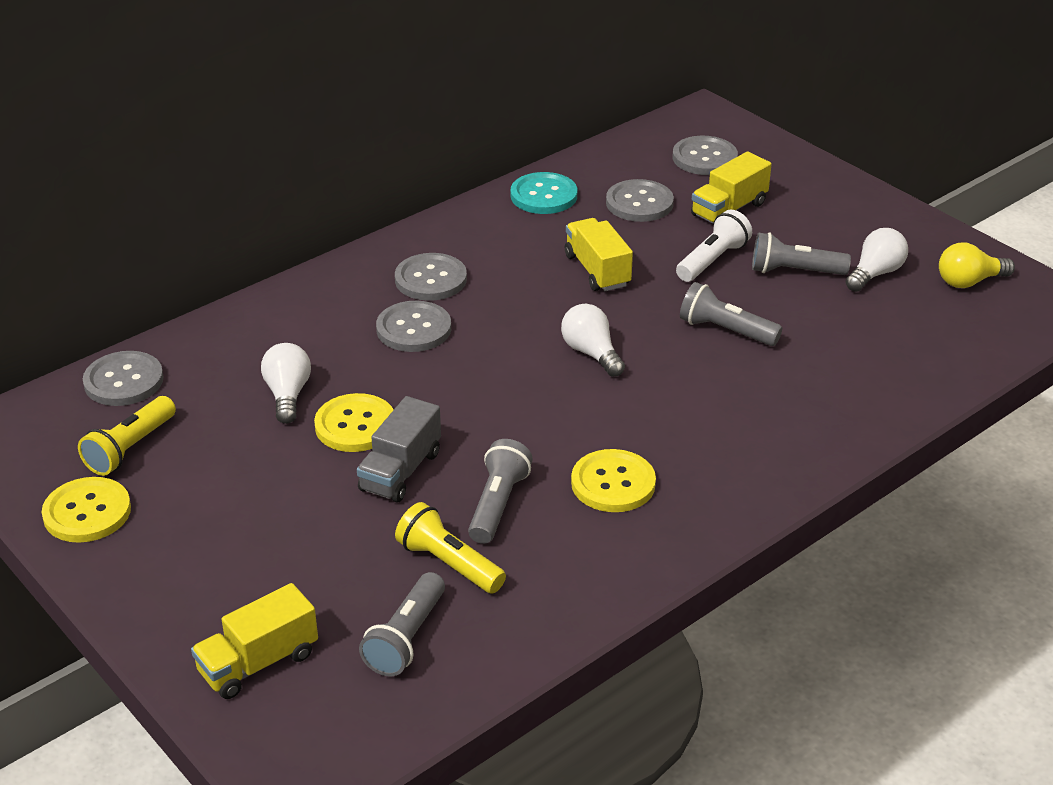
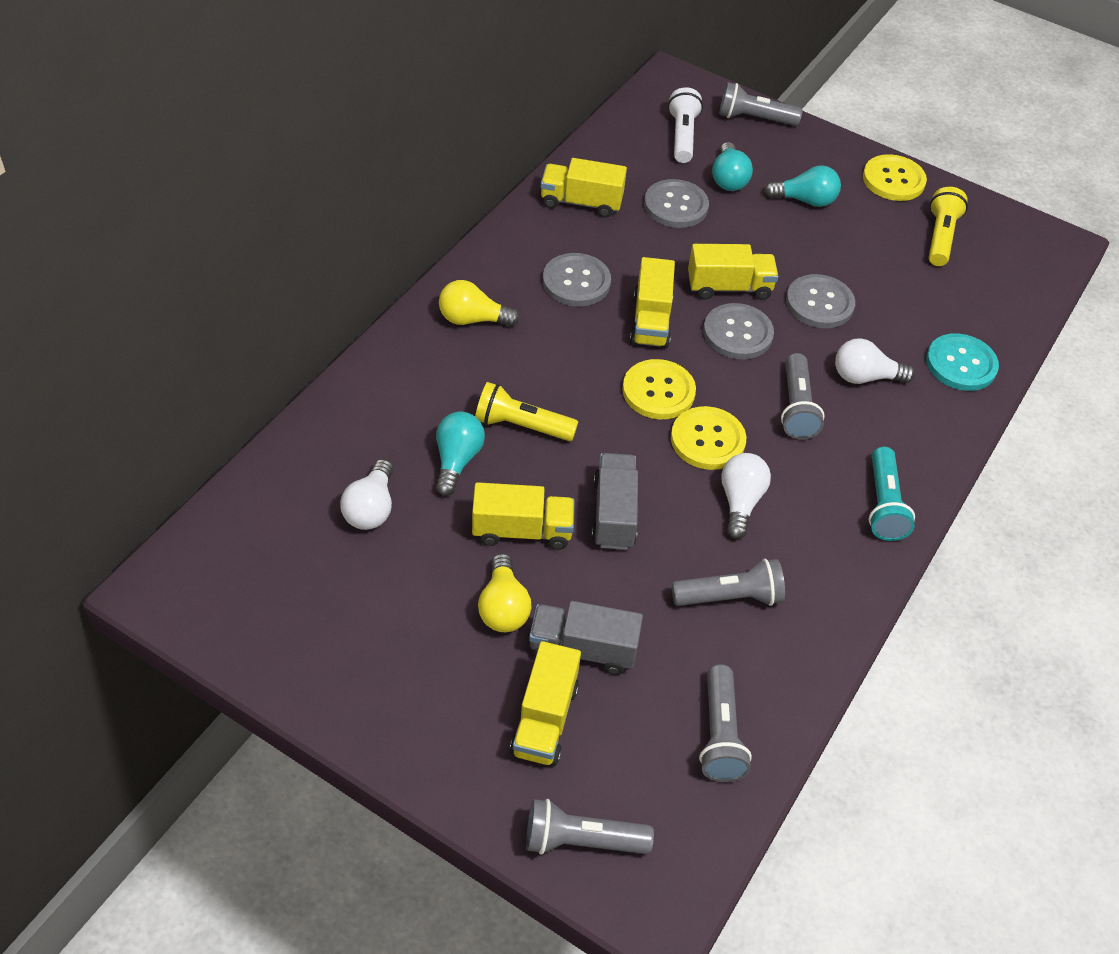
grey button: [83,351,164,406] [376,301,451,352] [395,253,467,301] [606,179,674,222] [673,136,738,175] = 5 -> [543,253,611,306] [644,179,709,228] [703,303,774,359] [786,274,855,328] = 4
grey flashlight: [359,572,445,676] [468,439,533,544] [680,282,782,346] [752,232,851,275] = 4 -> [526,799,654,855] [672,559,785,606] [699,664,752,782] [719,82,803,126] [781,353,825,439] = 5
grey truck: [357,396,441,503] = 1 -> [529,601,643,675] [591,453,638,550] = 2
turquoise flashlight: none = 0 -> [869,447,915,541] = 1
turquoise light bulb: none = 0 -> [436,411,485,496] [712,142,753,191] [764,165,841,207] = 3
yellow light bulb: [939,243,1015,288] = 1 -> [439,280,520,327] [478,553,531,632] = 2
yellow truck: [191,583,318,699] [565,218,633,291] [691,151,772,224] = 3 -> [472,482,575,550] [510,641,581,766] [541,158,627,218] [630,257,675,348] [688,244,779,300] = 5

